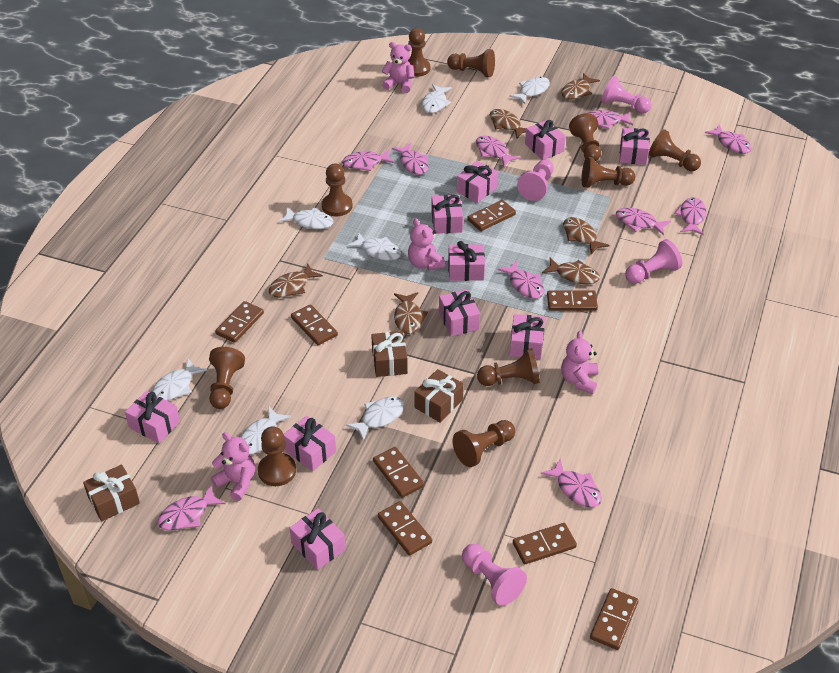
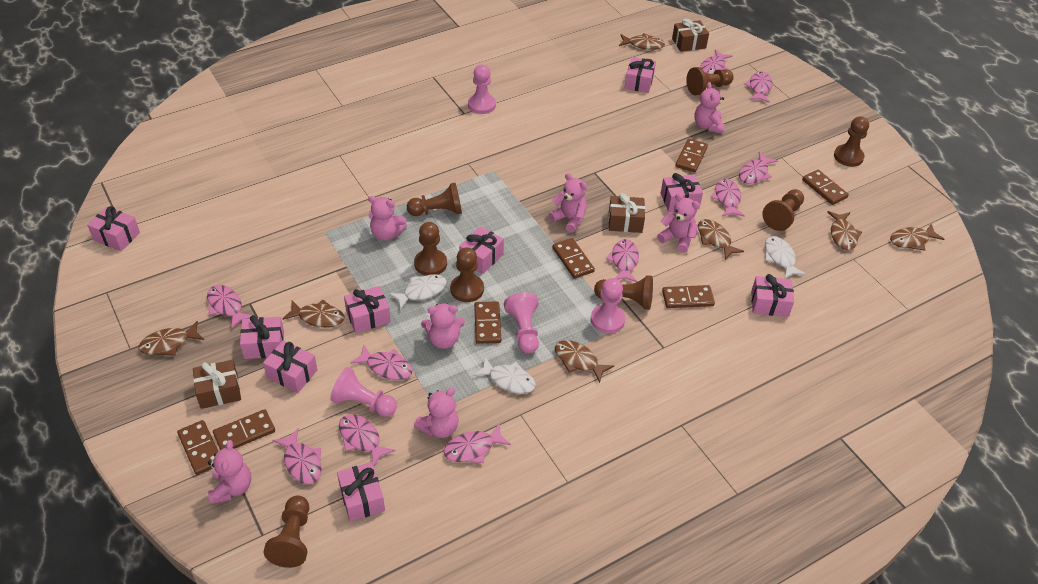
brown domino: [215,301,264,343] [291,304,338,345] [373,447,424,498] [378,501,432,556] [467,200,516,231] [513,523,577,564] [547,290,598,311] [590,588,639,650] = 8 -> [177,420,218,475] [213,409,275,450] [474,302,501,344] [552,238,595,279] [662,285,715,308] [675,139,708,172] [802,170,849,205] = 7
brown fish: [268,264,323,298] [394,292,428,334] [490,109,526,138] [542,257,600,284] [561,73,600,99] [563,217,610,254] = 6 -> [139,321,204,356] [283,300,345,328] [555,340,614,383] [619,33,665,50] [698,219,744,260] [827,211,862,250] [890,223,944,251] = 7
brown pawn: [209,347,245,409] [258,426,296,486] [322,163,353,216] [408,28,430,77] [447,49,495,77] [453,420,515,467] [477,348,540,386] [569,113,601,161] [582,157,635,188] [649,129,701,171] = 10 -> [264,496,309,568] [407,183,462,216] [414,222,447,275] [450,247,484,302] [594,275,653,310] [686,67,734,95] [762,189,804,231] [834,116,869,167] = 8
pink gift: [125,391,180,443] [284,416,336,471] [290,508,346,570] [432,195,463,234] [439,289,480,336] [448,241,485,281] [456,161,498,203] [510,314,545,359] [525,120,566,160] [620,128,650,165] = 10 -> [87,206,140,251] [240,315,284,359] [263,340,317,393] [337,462,385,521] [344,286,391,333] [459,226,504,274] [624,57,656,93] [661,173,703,212] [751,274,794,317] = 9
pink teddy bear: [211,432,255,501] [382,42,414,93] [408,218,445,270] [561,331,598,394] = 4 -> [208,440,251,504] [368,196,407,241] [414,388,459,438] [421,303,465,349] [549,173,587,233] [657,193,700,253] [694,82,725,133] = 7
white fish: [152,358,207,401] [240,406,291,455] [278,207,333,229] [346,396,404,441] [347,233,401,261] [422,84,452,113] [509,77,550,104] = 7 -> [388,274,447,310] [473,357,536,394] [765,236,806,279] = 3

